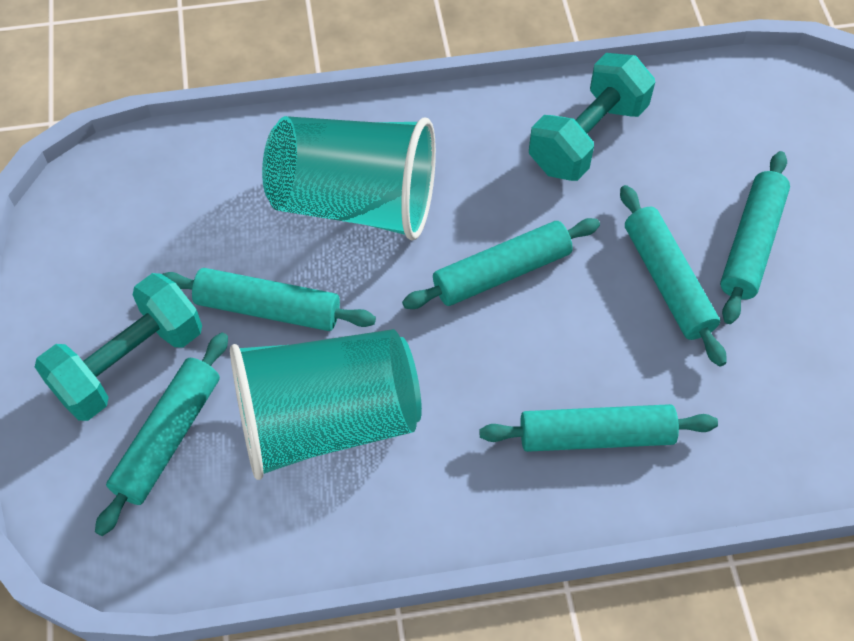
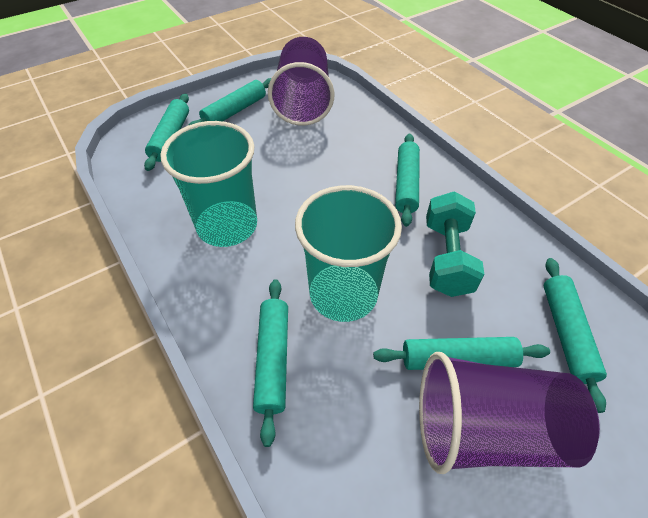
purple cup: none = 0 -> [268,37,334,126] [419,352,600,474] = 2
turquoise dumbbell: [35,273,202,421] [529,53,655,181] = 2 -> [426,191,484,297] = 1

